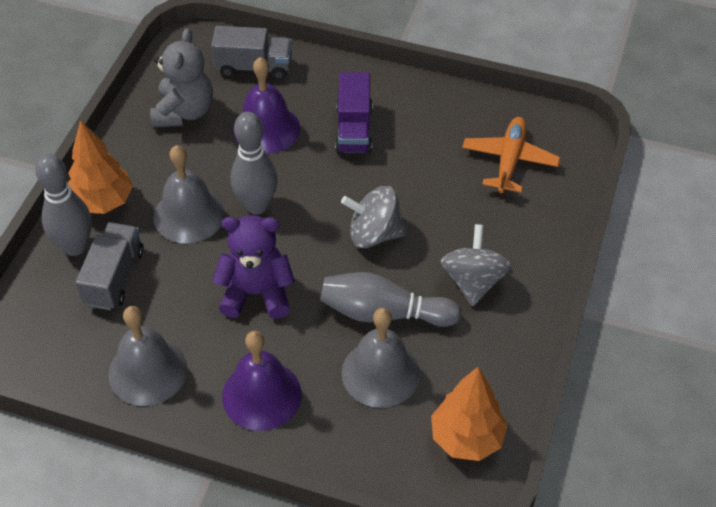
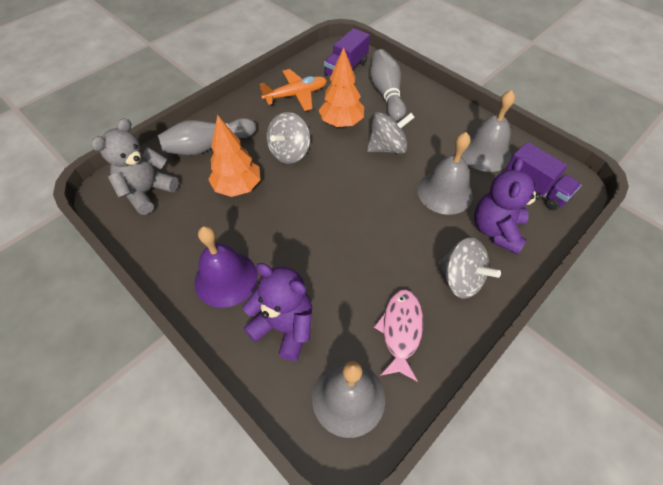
grey bowling pin: [35,154,92,256] [231,112,278,214] [320,272,461,327] = 3 -> [158,118,256,155] [370,49,406,122] = 2
grey spinning top: [341,186,406,248] [441,224,512,306] = 2 -> [266,112,310,164] [367,112,415,154] [438,237,501,299] = 3
grey truck: [75,222,144,310] [211,26,292,80] = 2 -> none = 0
pink fish: none = 0 -> [374,289,423,382] = 1
purple bell: [222,331,302,431] [233,57,300,154] = 2 -> [194,226,257,308] = 1
purple teddy bear: [212,215,295,319] = 1 -> [243,263,312,361] [474,157,541,255] = 2
purple truck: [335,72,373,154] = 1 -> [324,28,370,76] [505,142,581,210] = 2

